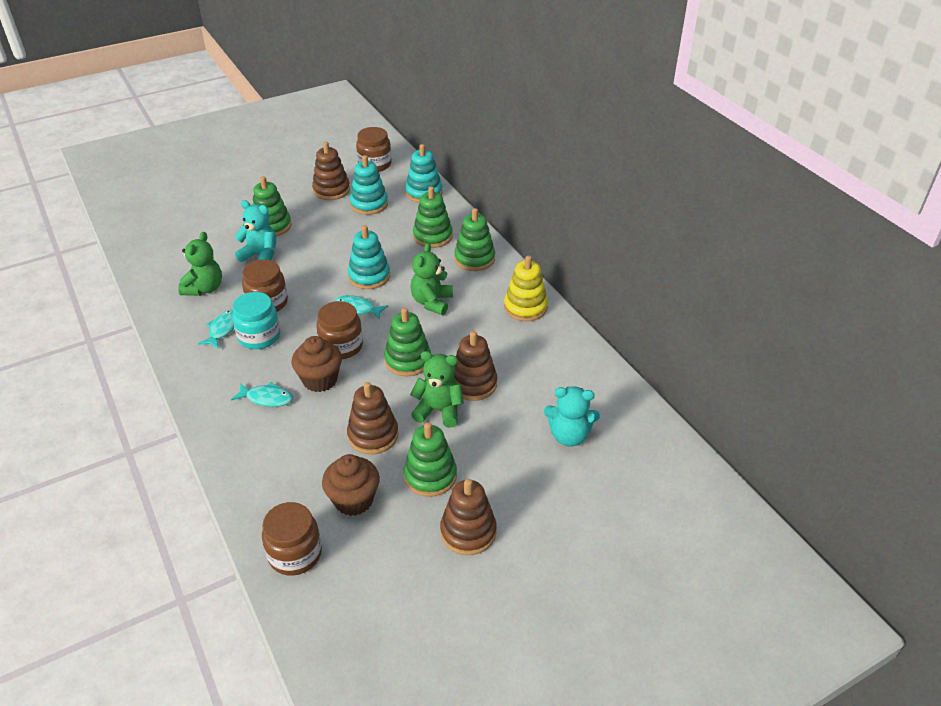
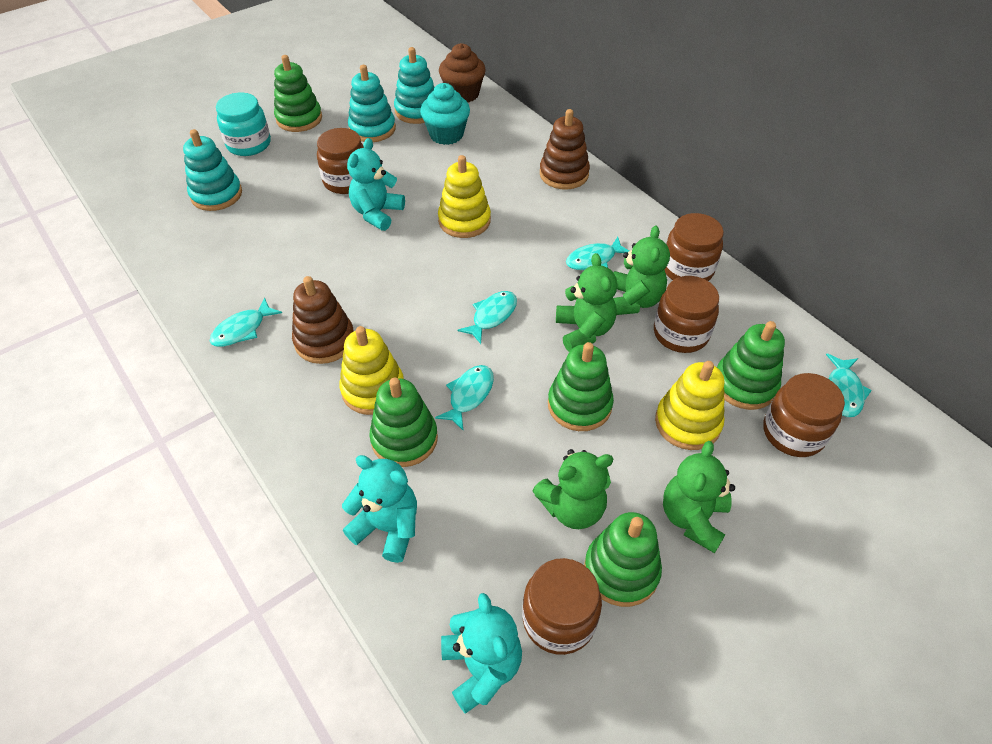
brown cupcake: [292,336,342,392] [322,454,380,516] = 2 -> [439,43,486,102] = 1
brown jar: [242,259,288,312] [262,502,322,576] [317,301,363,359] [356,127,392,172] = 4 -> [317,128,364,194] [522,558,602,655] [654,276,719,353] [664,213,724,281] [763,373,845,457] = 5
brown stacking toy: [312,142,350,200] [347,382,399,454] [440,479,497,555] [453,331,497,401] = 4 -> [292,276,354,364] [540,109,590,190] = 2
green teddy bear: [178,232,222,296] [410,243,453,315] [410,351,464,428] = 3 -> [533,449,613,529] [556,253,617,352] [613,226,670,315] [663,441,735,553] = 4
turquoise cupcake: none = 0 -> [420,83,470,145] = 1
turquoise fish: [198,310,234,348] [231,382,293,407] [334,295,388,319] = 3 -> [210,298,282,347] [435,365,494,430] [457,291,517,344] [566,237,630,270] [826,354,872,417] = 5
turquoise teddy bear: [234,200,276,262] [544,386,600,447] = 2 -> [342,455,417,563] [347,138,405,231] [441,593,522,714] = 3
yellow stacking toy: [504,256,548,321] = 1 -> [339,326,404,415] [438,155,491,238] [655,361,724,450] = 3

